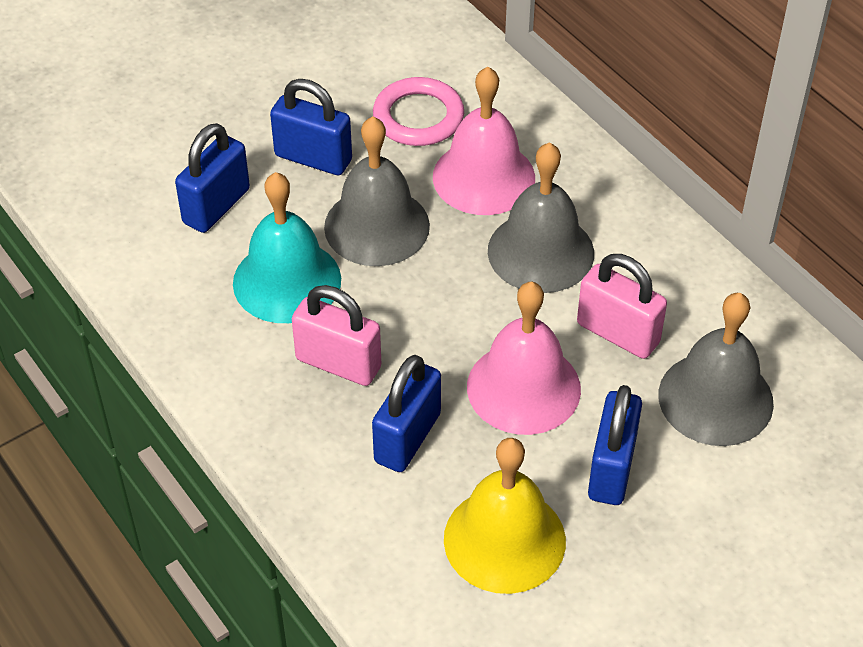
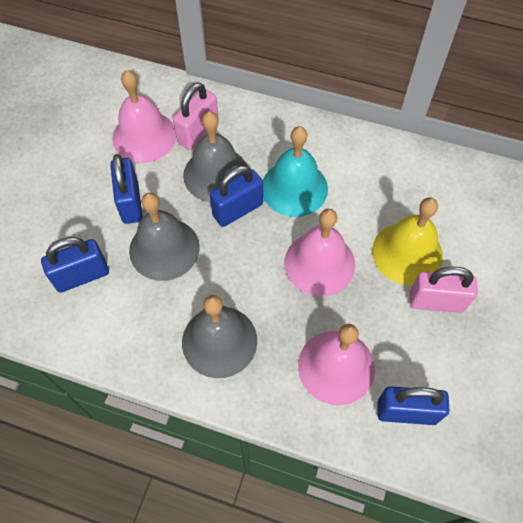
pink bell: [433,67,535,215] [467,282,581,435] = 2 -> [112,70,176,163] [284,209,355,296] [298,324,375,405] = 3
pink ring: [373,77,464,146] = 1 -> none = 0

